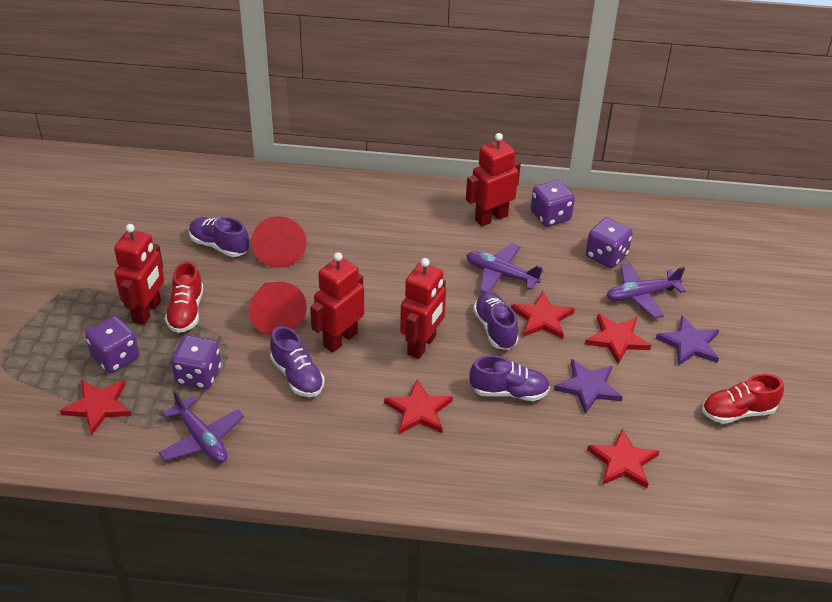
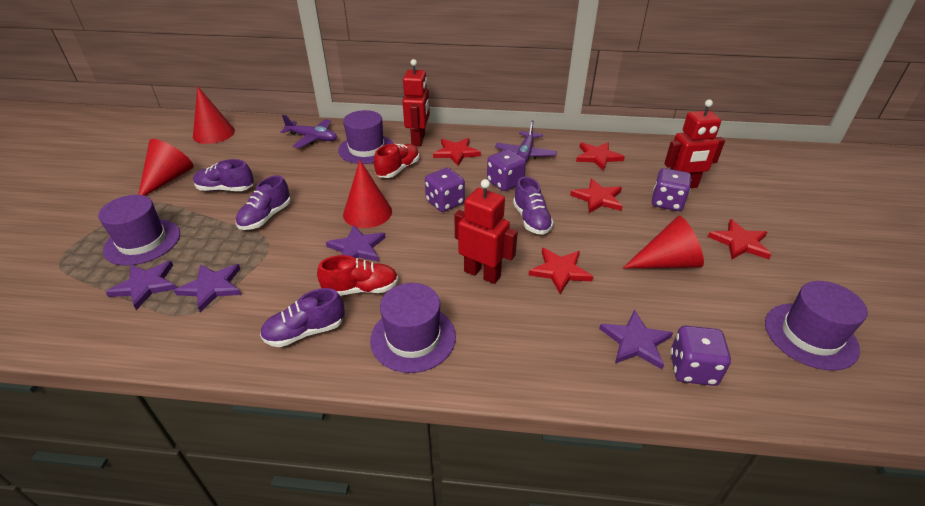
purple hat: none = 0 -> [98,195,180,266] [338,110,394,164] [370,283,456,373] [765,281,868,371] = 4
purple plane: [158,389,244,463] [466,243,543,293] [607,262,686,319] = 3 -> [280,115,337,148] [495,120,557,162] = 2
purple star: [554,359,622,414] [656,316,719,366] = 2 -> [105,261,177,310] [174,264,241,312] [326,225,386,262] [599,310,673,369] = 4
red cone: [249,282,307,335] [251,216,307,268] = 2 -> [138,139,194,196] [193,86,235,144] [343,160,392,228] [623,216,704,268] = 4
red robot: [114,224,164,325] [310,252,364,352] [400,258,446,359] [466,133,521,227] = 4 -> [402,59,430,146] [455,179,518,284] [664,100,725,188] = 3

